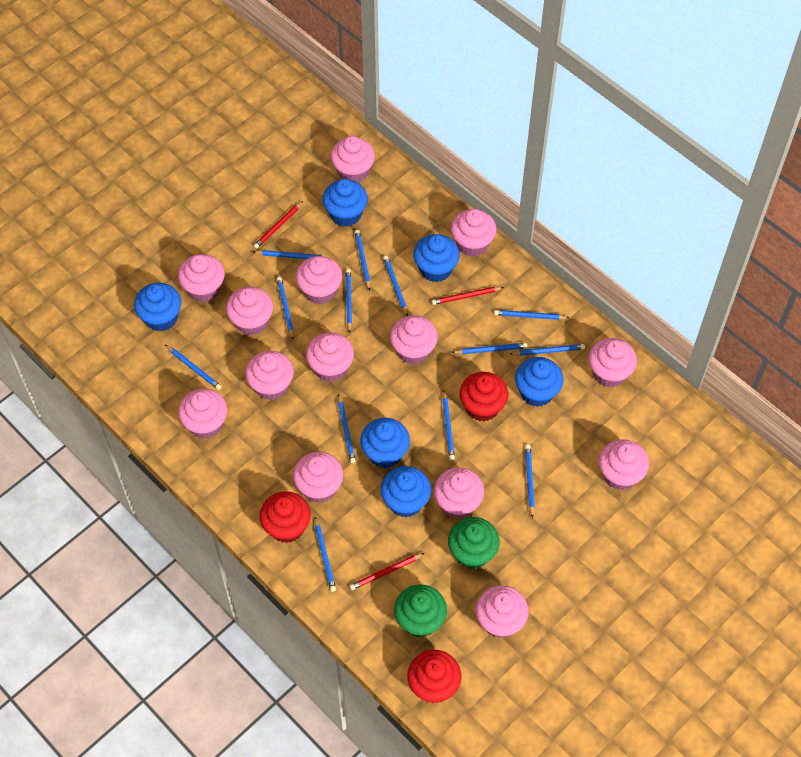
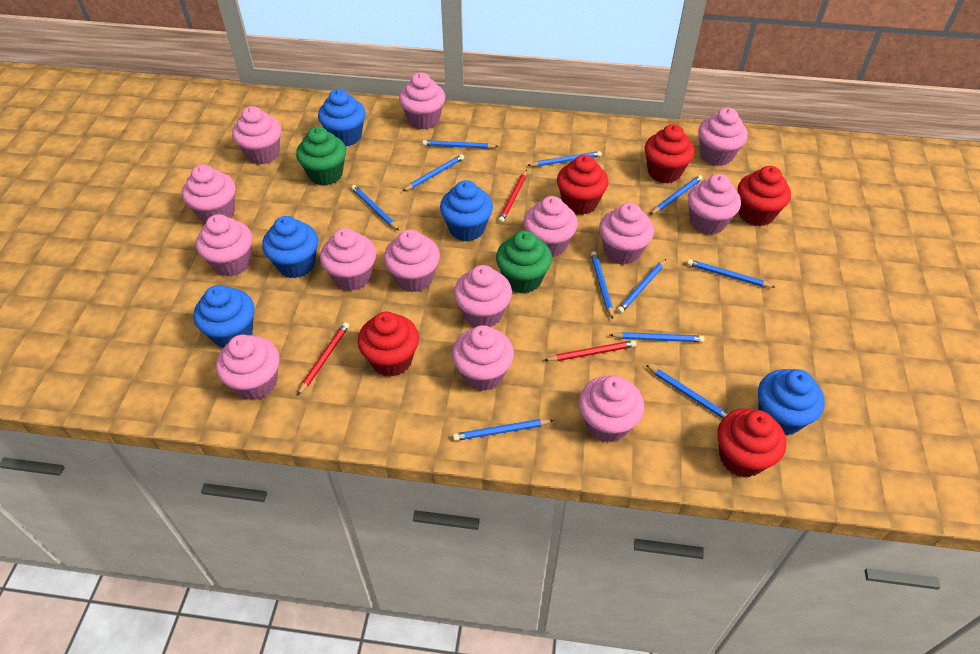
blue cupcake: [134,283,181,331] [323,179,368,227] [360,418,410,468] [381,466,431,517] [413,234,460,282] [515,357,564,407] = 6 -> [193,285,255,348] [262,216,318,278] [318,89,366,147] [440,180,493,241] [758,369,825,436] = 5
blue pencil: [166,345,222,390] [253,250,326,259] [277,277,294,339] [315,517,336,592] [338,394,356,463] [346,269,352,333] [355,230,370,291] [383,256,408,316] [442,391,455,460] [451,343,527,354] [494,310,569,320] [510,344,585,356] [525,445,535,518] = 13 -> [351,185,399,230] [403,154,464,191] [423,140,499,149] [453,419,554,441] [527,151,602,167] [591,251,613,319] [610,332,704,342] [617,259,666,313] [646,365,728,419] [650,175,703,215] [687,259,776,288] = 11
red cupcake: [260,491,311,543] [407,650,462,703] [459,372,508,422] = 3 -> [358,312,419,377] [557,155,608,215] [644,124,694,183] [717,408,786,477] [738,166,791,226] = 5

